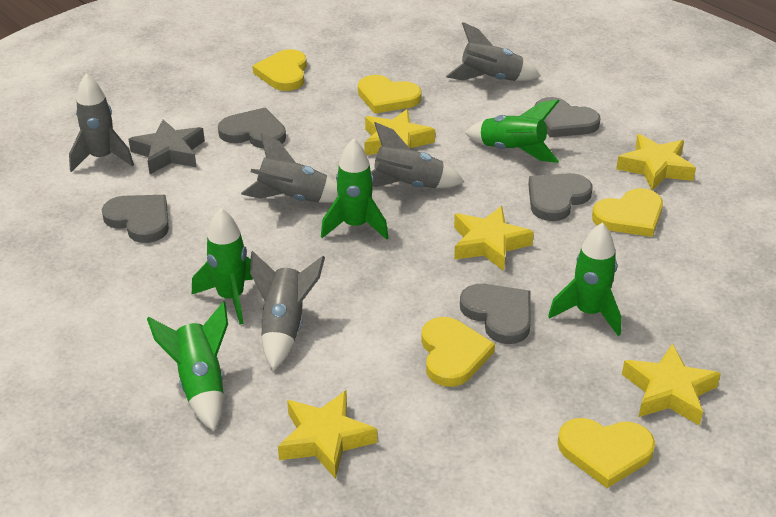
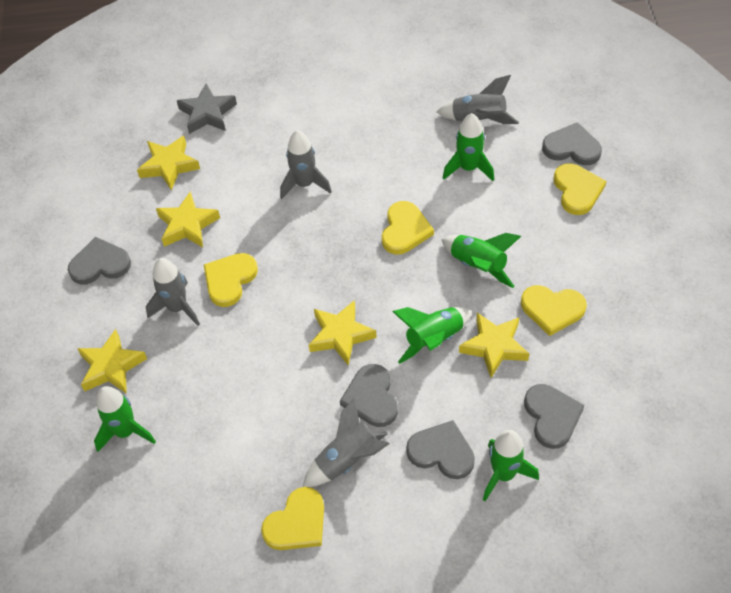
grey rocket: [69,74,134,172] [241,133,338,203] [250,251,325,370] [371,122,464,188] [446,22,540,81] = 5 -> [146,258,200,326] [280,130,332,199] [303,399,389,487] [437,75,519,124] = 4

